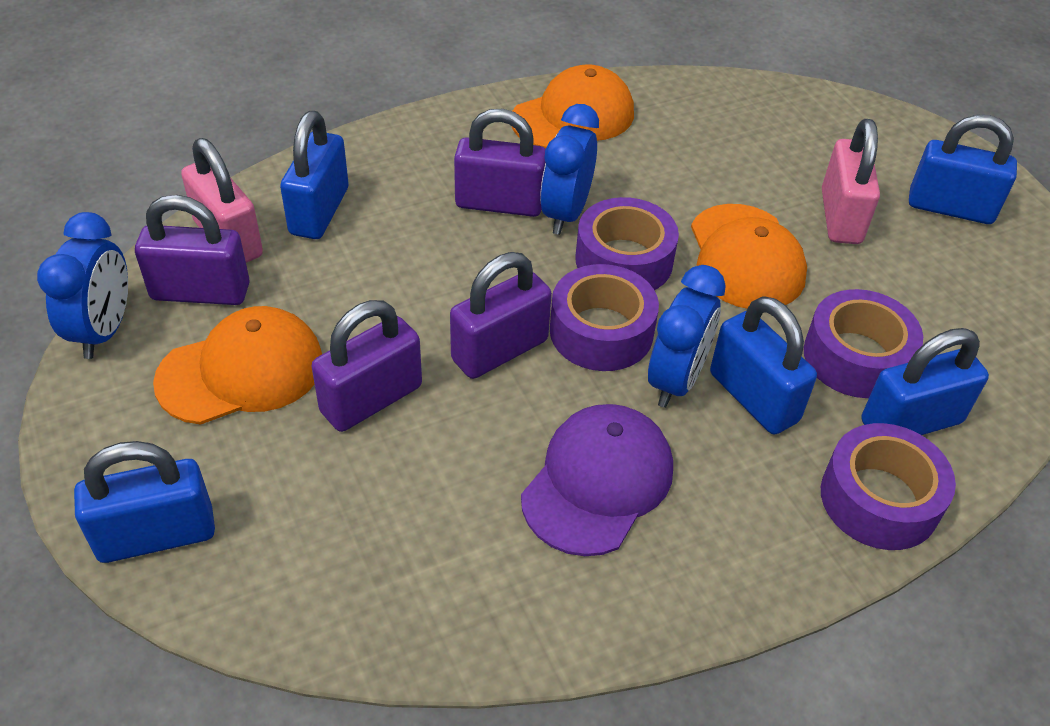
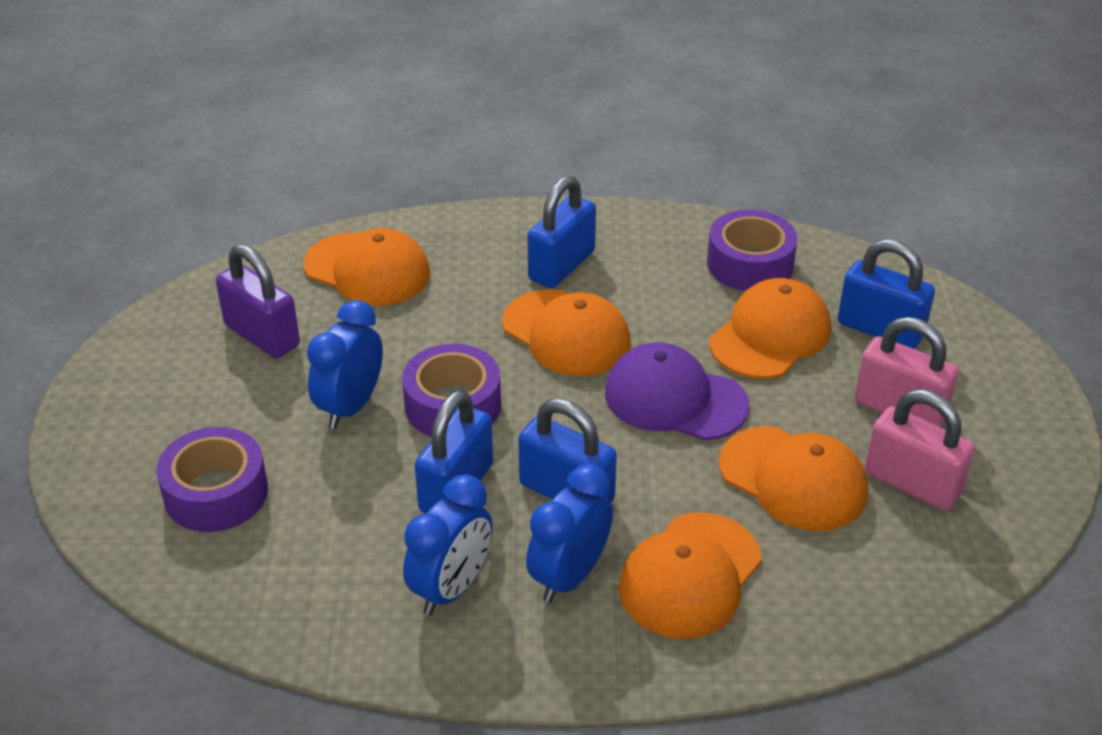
blue padlock: [74,441,215,563] [280,111,349,239] [710,296,817,435] [861,328,989,435] [909,115,1017,224] = 5 -> [414,390,493,514] [518,398,617,503] [528,176,596,288] [838,239,935,349] = 4
orange cap: [153,306,322,425] [512,64,634,149] [691,204,807,309] = 3 -> [303,228,430,306] [502,289,631,376] [619,512,762,639] [709,278,831,379] [719,426,868,531] = 5
purple padlock: [135,195,250,305] [311,300,422,432] [450,252,552,379] [454,109,546,217] = 4 -> [216,244,300,358] = 1
purple tape: [550,264,659,371] [575,197,679,290] [803,289,923,398] [821,423,956,550] = 4 -> [156,427,268,532] [402,344,501,437] [707,210,798,291] = 3

